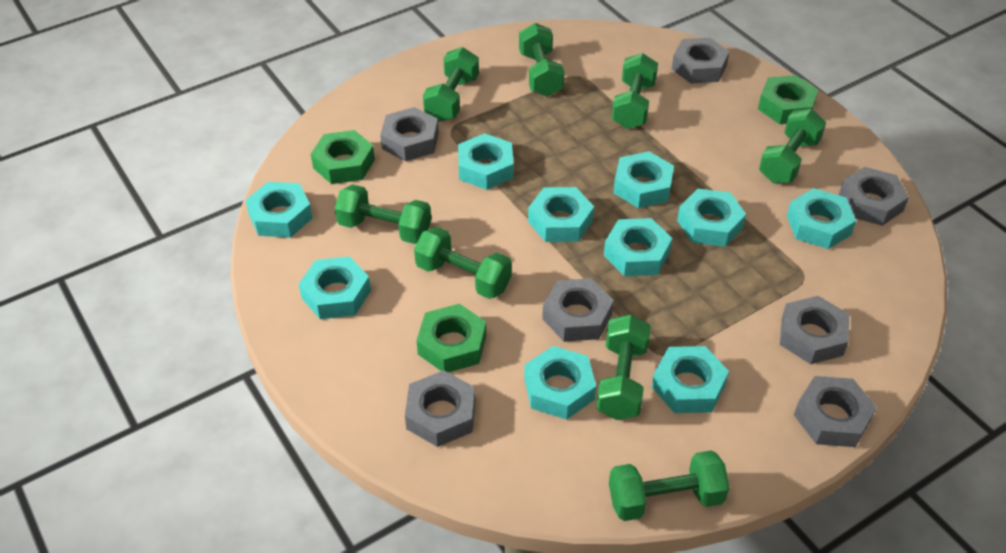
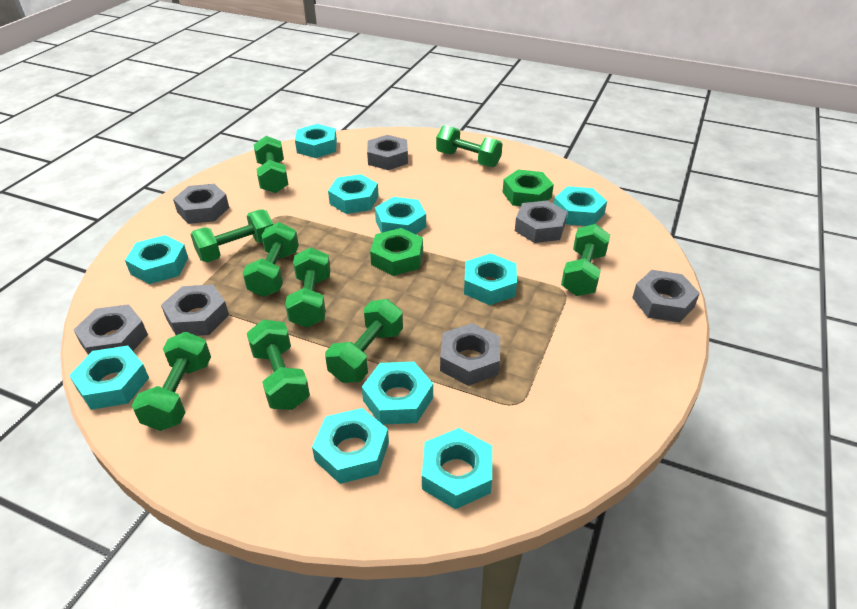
green dumbbell: [335,184,431,244] [414,227,512,299] [423,47,479,122] [519,23,564,97] [596,314,651,420] [609,450,730,521] [612,53,658,129] [759,109,826,183] = 8 -> [132,332,211,431] [190,209,273,263] [243,222,299,297] [247,320,310,410] [254,136,289,193] [285,247,330,328] [325,299,403,383] [436,125,502,167] [561,224,610,296] = 9
green nut: [311,130,375,184] [416,304,486,372] [758,75,818,124] = 3 -> [370,228,423,276] [503,169,554,206] = 2

